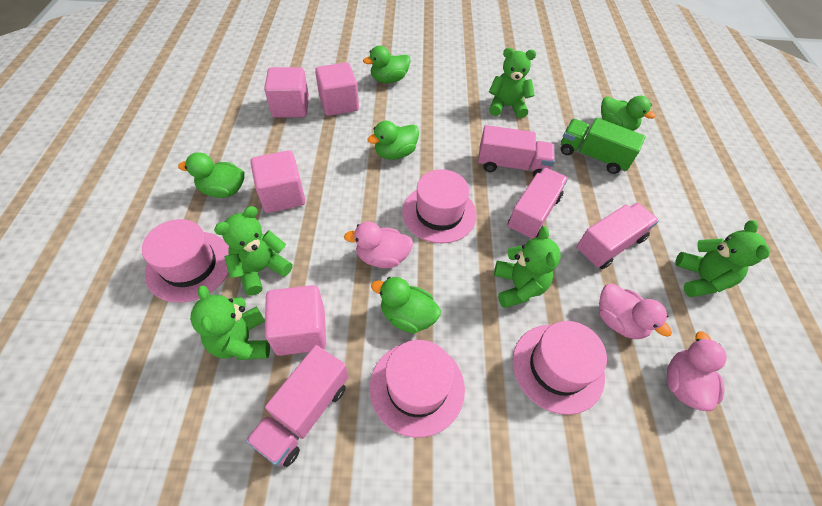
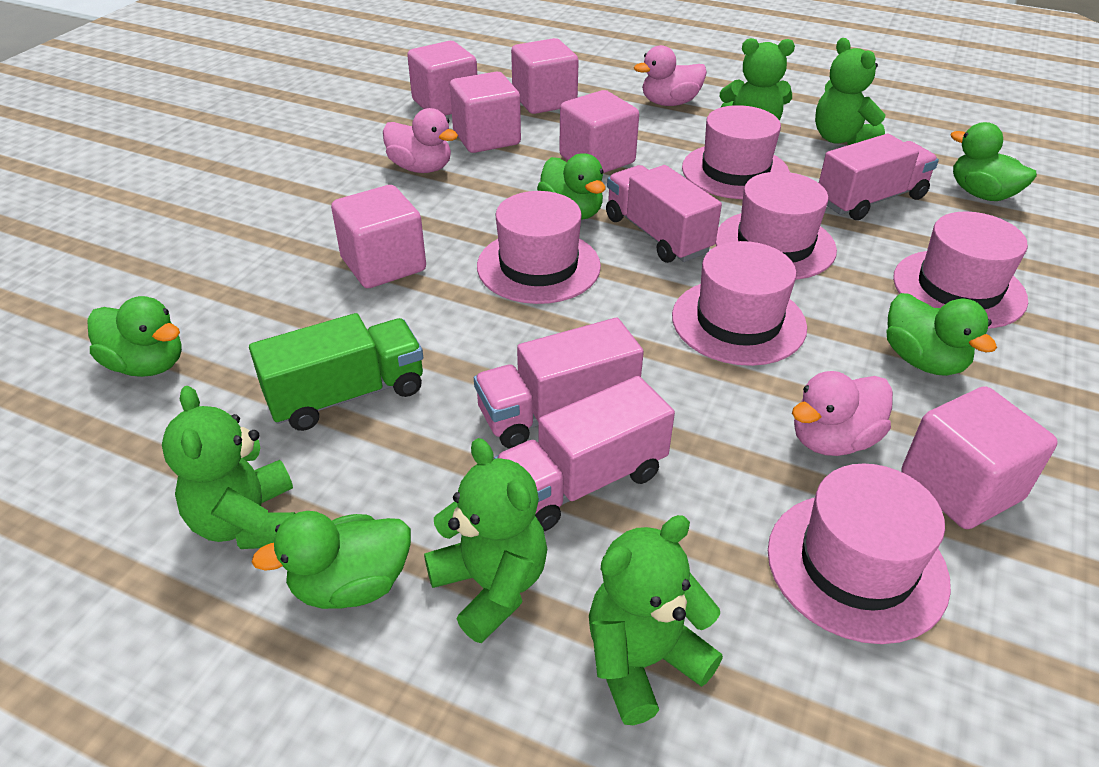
pink cube: [250,150,305,213] [264,67,309,118] [265,285,326,356] [315,63,359,116] = 4 -> [331,185,426,288] [407,41,477,116] [450,72,521,153] [511,38,579,114] [559,90,639,173] [901,386,1058,529] = 6
pink hat: [142,219,229,303] [370,340,465,438] [402,169,477,243] [513,321,607,415] = 4 -> [477,191,601,304] [672,241,807,366] [682,105,790,199] [715,172,837,280] [768,463,951,644] [893,211,1028,328] = 6

